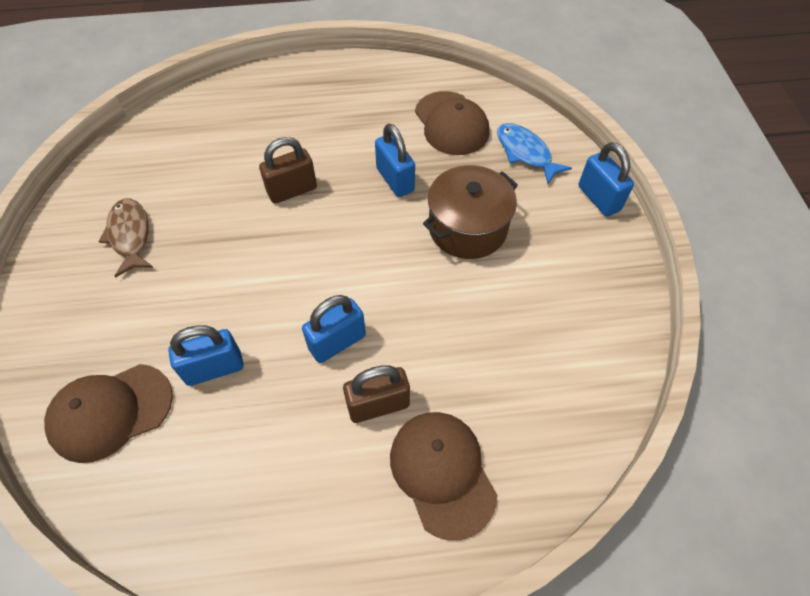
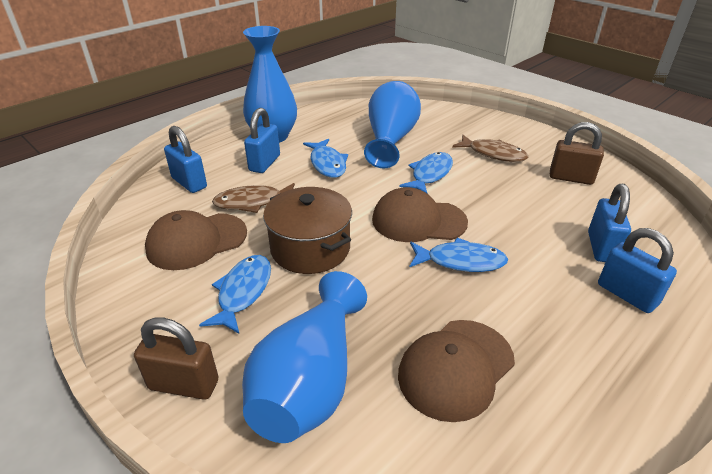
blue fish: [497,123,572,184] = 1 -> [199,255,271,334] [303,139,348,178] [399,152,453,194] [410,238,508,272] = 4
blue vase: none = 0 -> [242,271,367,443] [243,26,297,143] [364,81,421,168] = 3
brown fish: [98,198,154,278] = 1 -> [212,183,295,213] [452,135,528,162] = 2

